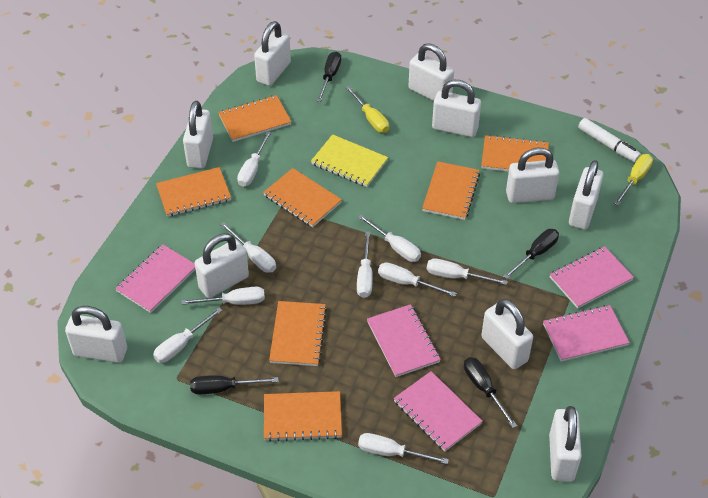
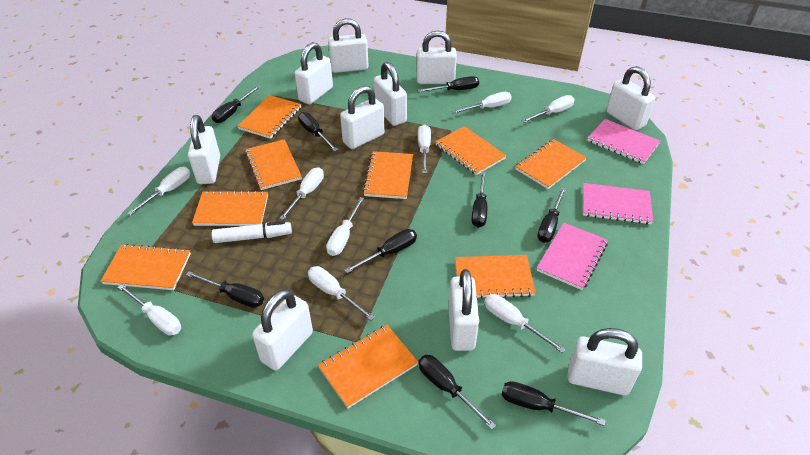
black screwdriver: [190,375,279,394] [317,51,341,102] [464,357,517,428] [503,229,559,279] = 4 -> [186,271,264,308] [212,86,260,123] [298,112,338,151] [345,229,417,273] [417,76,479,92] [418,355,496,430] [472,171,487,228] [502,381,606,426] [537,187,566,243] = 9
orange notebook: [156,167,231,217] [218,95,292,142] [263,168,342,227] [264,391,342,442] [269,301,327,366] [422,161,480,220] [481,135,549,172] = 7 -> [101,244,191,290] [192,190,268,226] [238,95,301,139] [245,139,302,190] [318,325,418,408] [363,151,413,199] [435,126,507,175] [455,255,536,299] [515,139,587,189] = 9
pink notebook: [115,244,195,313] [367,304,441,377] [394,371,483,452] [543,305,630,362] [549,246,634,309] = 5 -> [537,223,608,290] [583,183,654,224] [587,119,661,164] = 3
yellow notebook: [311,134,388,187] = 1 -> none = 0
yellow screwdriver: [345,86,389,133] [614,154,653,205] = 2 -> none = 0

